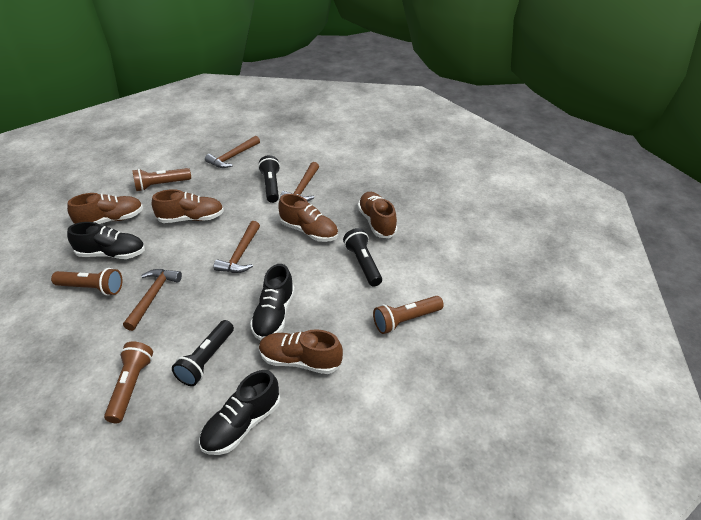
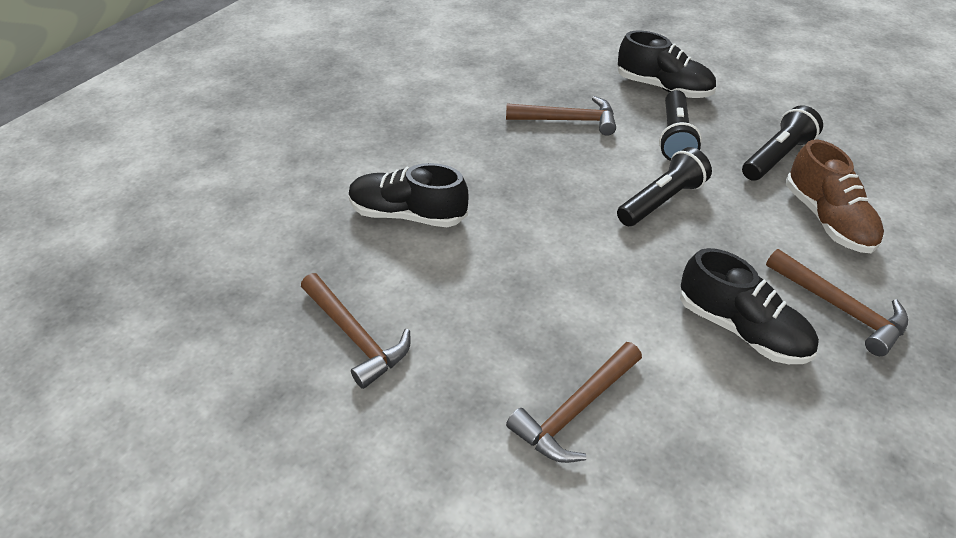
brown flashlight: [51,268,123,296] [104,342,153,423] [132,168,191,191] [373,296,444,334] = 4 -> none = 0
brown shoe: [67,193,143,224] [152,189,224,223] [259,329,343,374] [278,194,338,242] [358,192,398,238] = 5 -> [786,139,884,253] = 1

